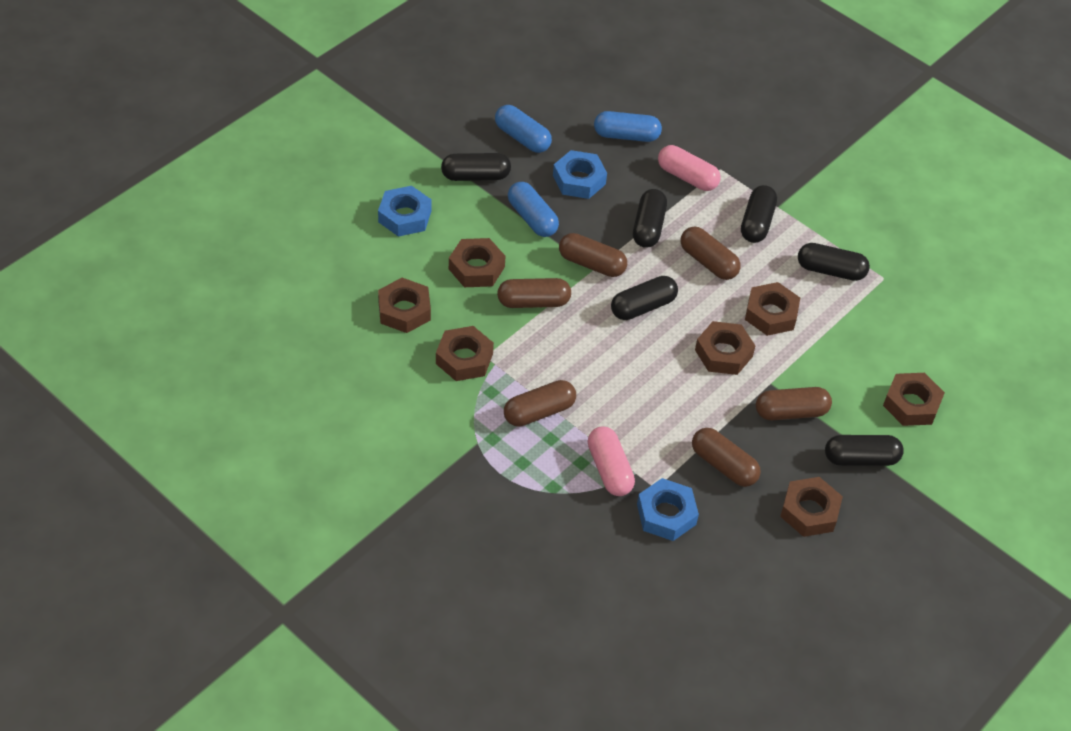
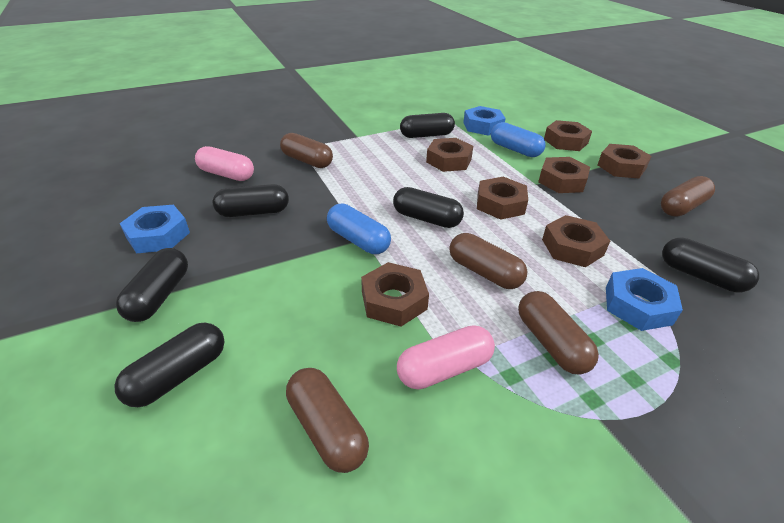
blue capsule: [495,105,552,153] [508,182,559,237] [594,111,662,142] = 3 -> [327,204,391,254] [491,122,546,157] = 2
brown capsule: [497,278,571,308] [504,380,576,427] [559,233,627,277] [681,226,741,280] [692,428,761,487] [756,387,832,420] = 6 -> [280,133,333,168] [286,368,369,473] [449,233,527,289] [518,291,599,374] [661,176,715,217] = 5

